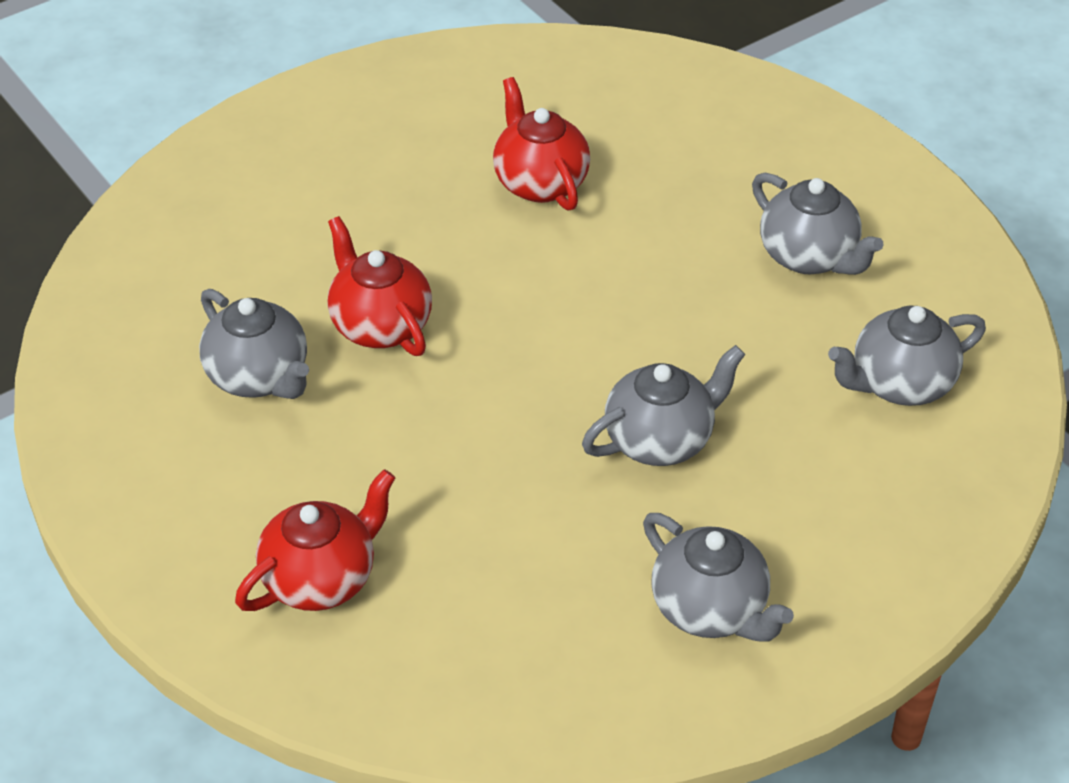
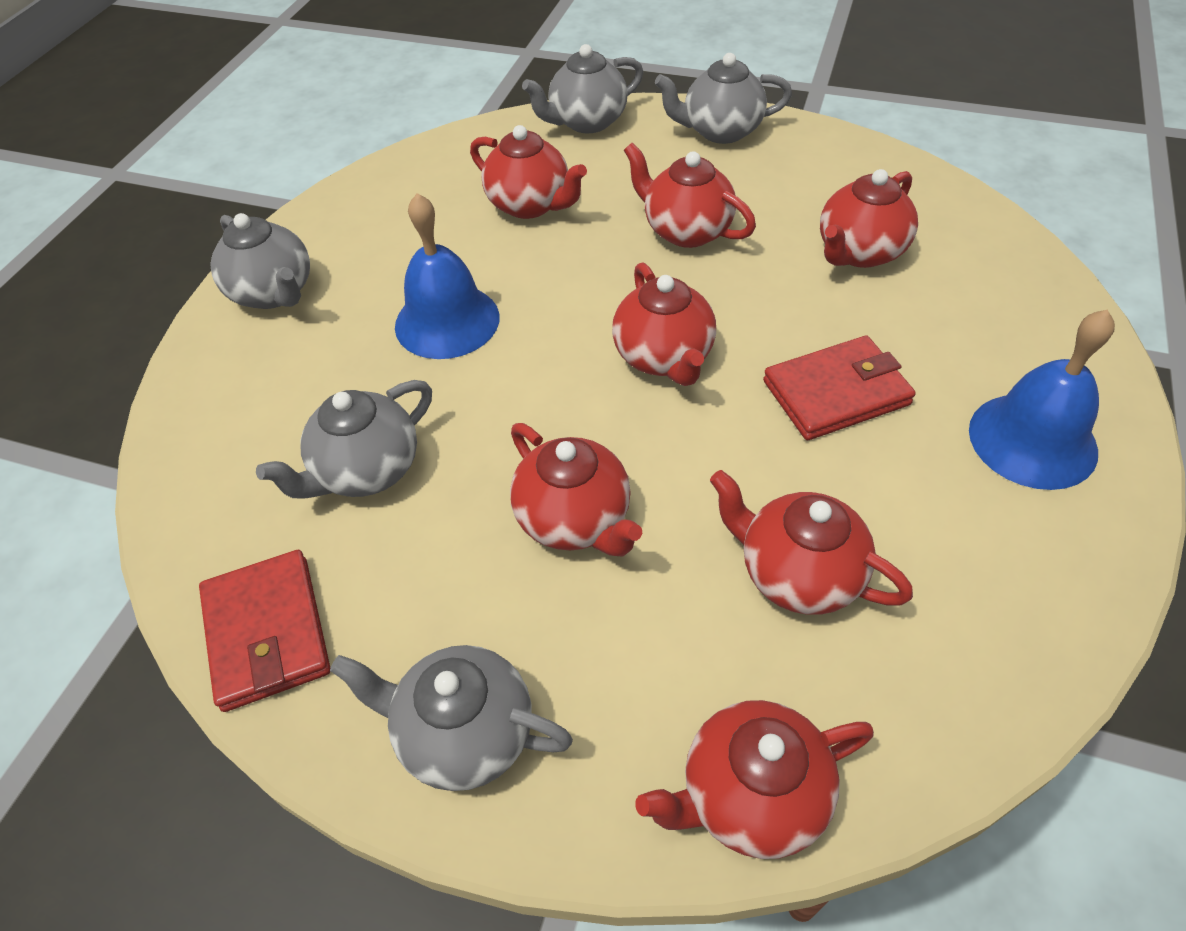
blue bell: none = 0 -> [395,193,500,359] [969,310,1115,490] = 2
red teapot: [235,469,395,611] [327,216,432,356] [493,77,590,211] = 3 -> [470,125,587,219] [510,423,642,556] [612,263,716,386] [624,143,756,248] [635,700,874,859] [710,470,913,615] [820,169,918,268] = 7
red wallet: none = 0 -> [199,550,330,712] [763,335,916,440] = 2

